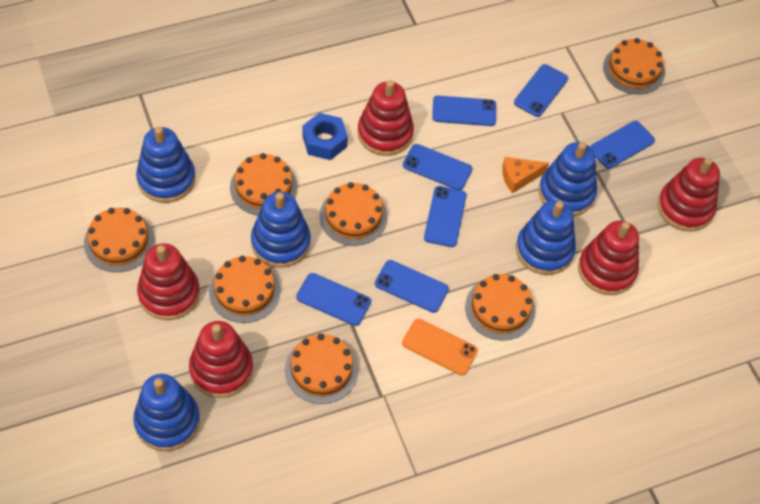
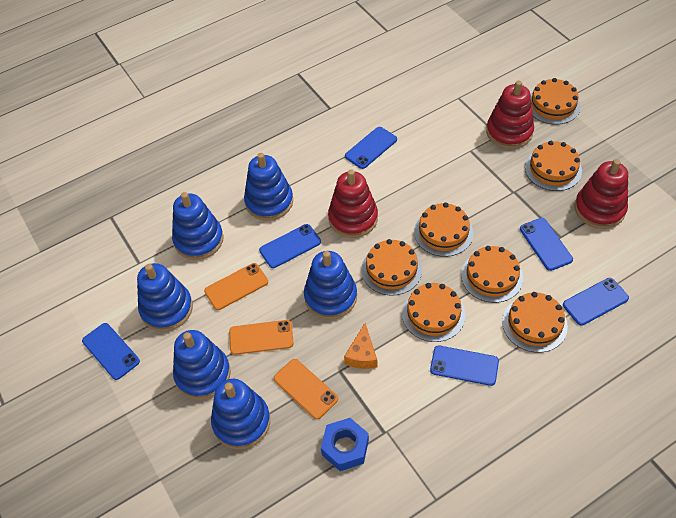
blue phone: [296,273,371,326] [375,260,449,313] [403,144,473,190] [424,186,466,247] [432,95,496,126] [514,64,568,117] [590,121,655,169] = 7 -> [82,323,140,380] [259,224,321,268] [345,127,397,169] [430,346,499,386] [520,218,573,271] [563,278,629,326] = 6
blue stacking toy: [133,374,200,451] [136,127,196,203] [251,192,311,268] [516,200,576,275] [539,142,597,216] = 5 -> [137,263,193,332] [172,192,224,260] [173,330,231,400] [211,379,270,449] [244,153,293,221] [304,251,357,319] = 6
orange phone: [402,319,478,376] = 1 -> [204,263,268,310] [229,320,294,355] [274,359,338,419] = 3
red stacking toy: [137,243,200,320] [189,321,253,398] [358,80,414,156] [578,220,639,295] [658,158,720,232] = 5 -> [328,169,378,238] [486,80,534,149] [574,159,628,229] = 3

